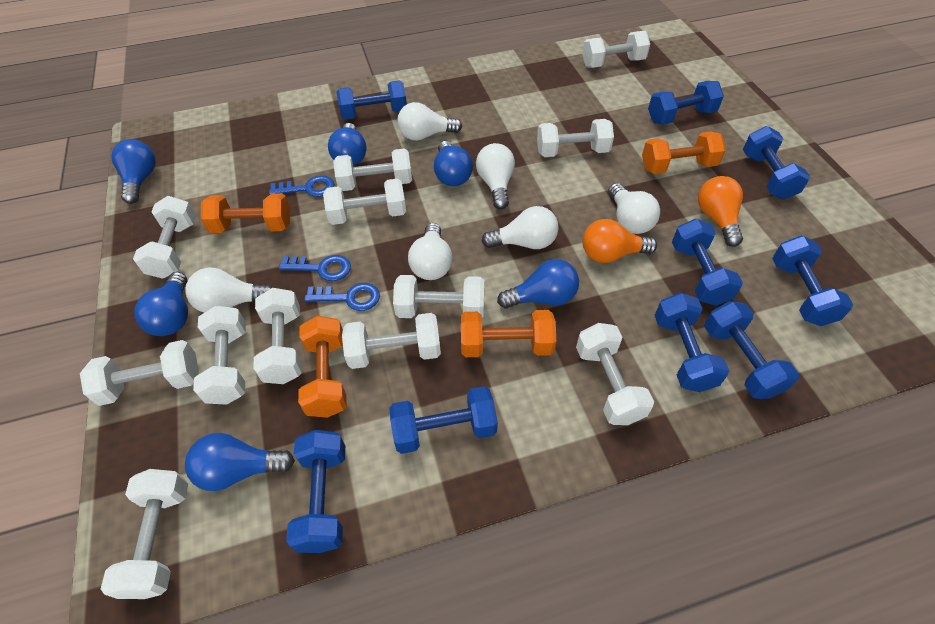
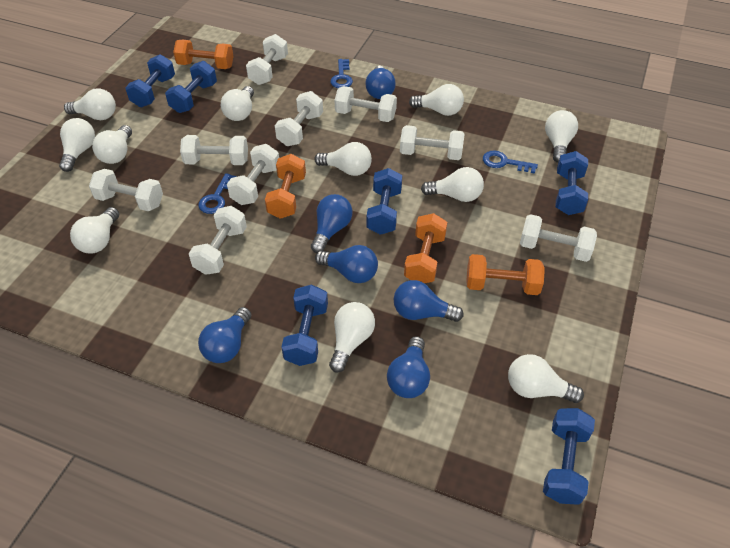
blue dumbbell: [286,430,345,553] [336,81,407,119] [389,386,498,454] [648,81,724,124] [655,293,729,392] [672,219,743,306] [704,301,799,399] [743,126,810,200] [772,236,854,326] = 9 -> [125,54,175,107] [165,61,217,113] [282,284,328,366] [366,168,402,235] [543,408,595,505] [556,151,588,215] = 6
orange light bulb: [583,219,657,263] [698,176,743,247] = 2 -> none = 0
white dumbbell: [80,340,199,406] [101,469,188,599] [133,196,196,279] [193,306,246,405] [253,288,302,384] [323,178,406,225] [333,148,412,191] [342,313,441,369] [393,275,484,318] [537,119,614,157] [576,323,654,425] [582,31,650,68] = 12 -> [89,169,163,211] [180,135,248,165] [189,206,247,275] [227,144,279,205] [246,34,288,85] [275,91,323,146] [335,86,397,122] [400,125,464,160] [520,214,597,262] = 9
white light bulb: [185,268,273,313] [397,102,462,141] [408,223,453,280] [476,143,515,209] [481,206,559,249] [608,183,660,234] = 6 -> [59,118,95,172] [64,88,116,120] [70,207,119,254] [92,125,132,164] [221,86,254,121] [314,142,372,176] [329,302,375,373] [409,84,464,116] [421,167,484,202] [508,354,584,403] [545,110,578,163] = 11

